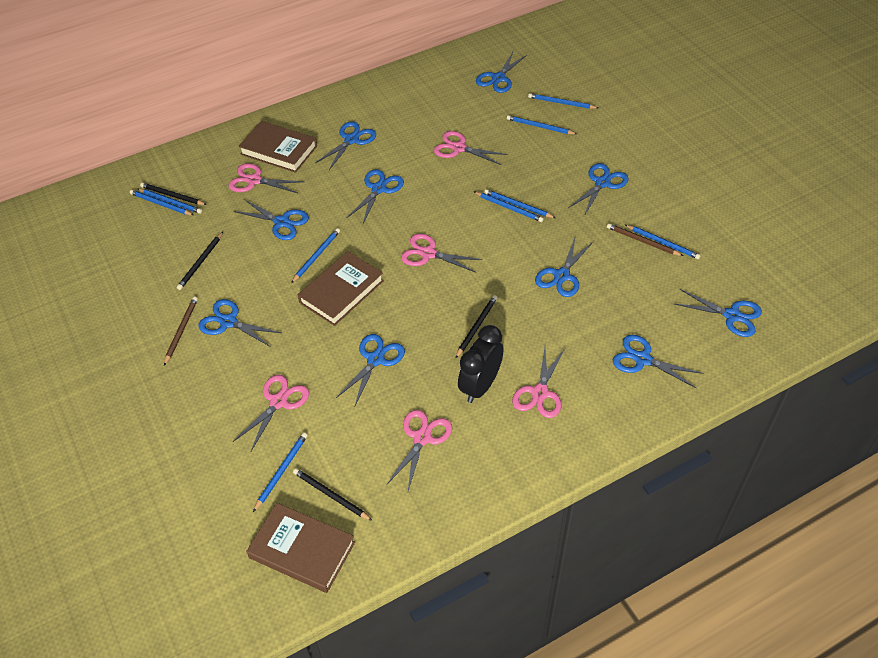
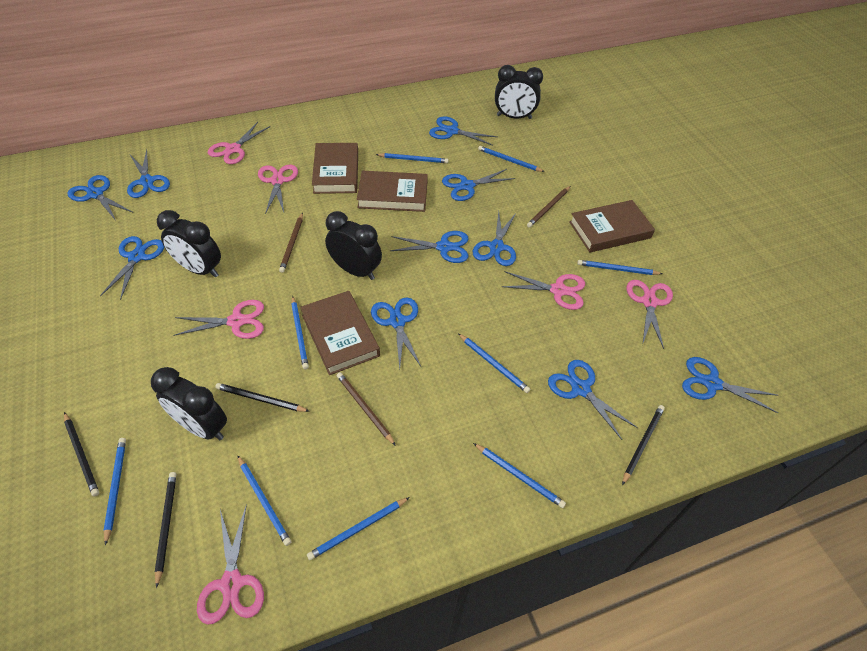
black clock: [458,325,504,403] = 1 -> [151,367,227,440] [157,210,221,278] [325,211,382,280] [495,65,543,119] = 4
brown book: [238,121,317,173] [246,503,355,593] [298,251,384,326] = 3 -> [300,291,380,375] [312,143,358,194] [357,171,428,212] [569,200,655,252] = 4
brown pencil: [164,297,198,366] [607,223,683,256] = 2 -> [279,213,303,273] [337,372,396,446] [527,186,570,227] = 3

